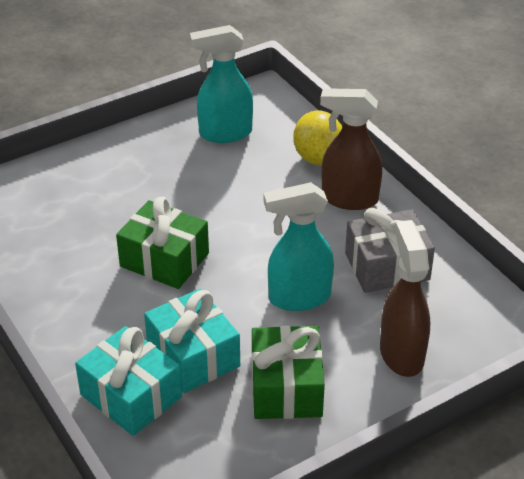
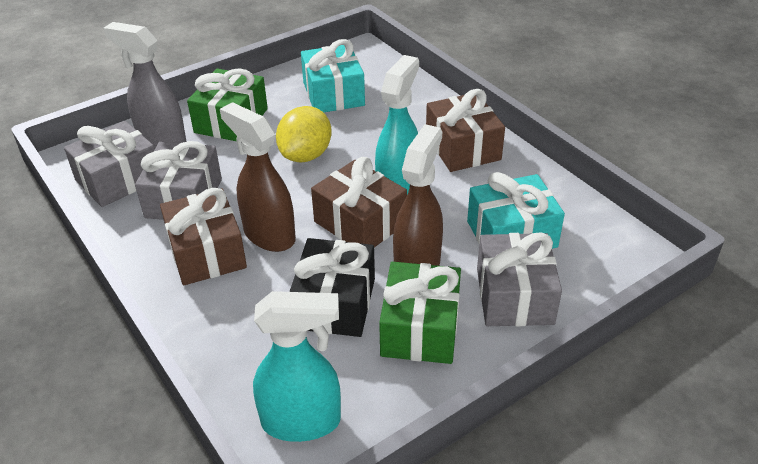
black gift: none = 0 -> [289,238,375,337] = 1
brown gift: none = 0 -> [160,188,247,285] [311,157,407,247] [426,89,505,172] = 3
grey gift: [345,208,435,293] = 1 -> [64,121,155,207] [135,141,222,220] [477,232,562,326] = 3
grey spray bottle: none = 0 -> [103,22,186,148] = 1

